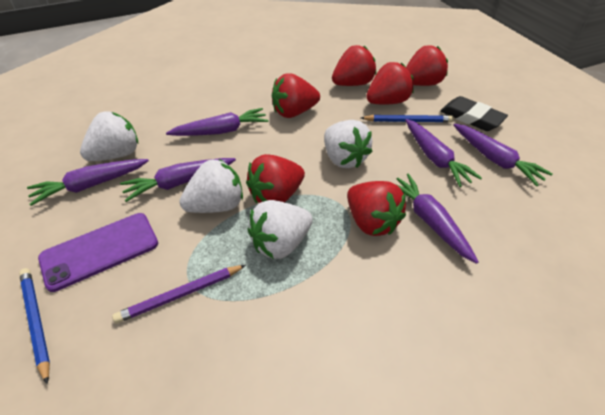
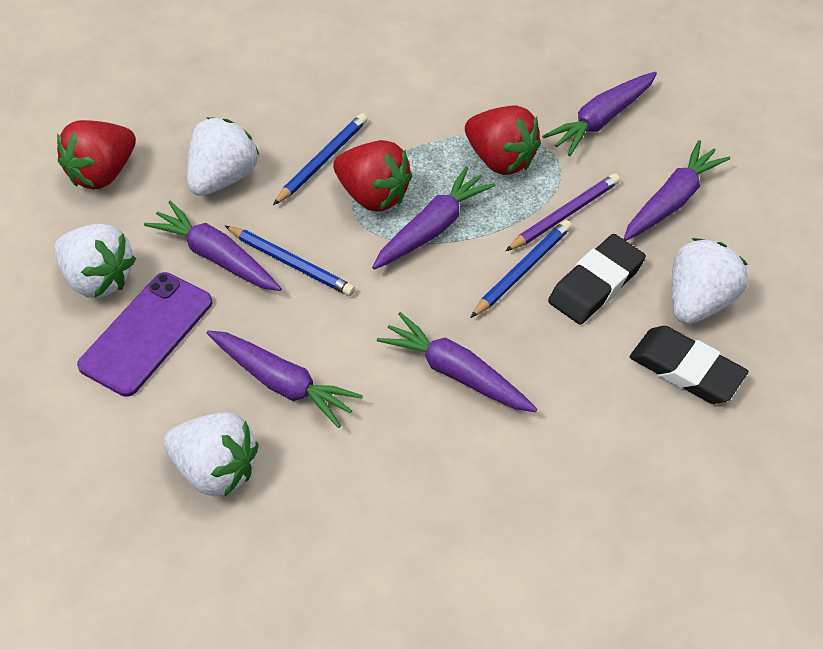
black eraser: [440,96,508,131] = 1 -> [548,234,646,324] [630,326,748,404] = 2
blue pencil: [19,268,50,384] [361,115,454,123] = 2 -> [225,226,355,296] [273,113,368,205] [470,220,572,318] = 3
red strawberry: [246,154,305,203] [272,73,320,118] [332,45,376,86] [347,181,406,236] [366,62,413,105] [406,45,448,86] = 6 -> [57,120,136,189] [333,140,412,212] [465,105,541,175] = 3

